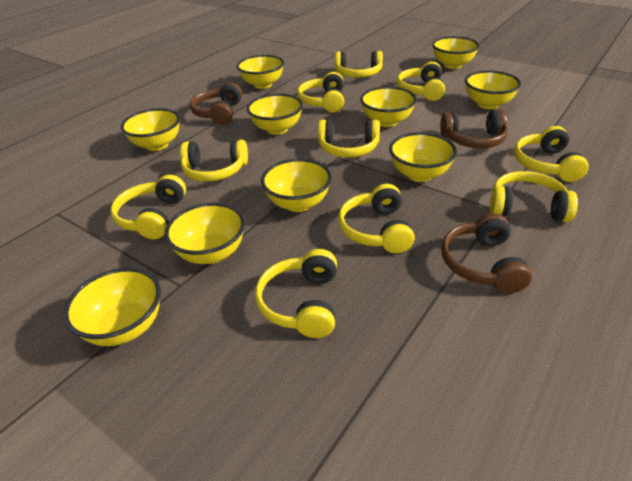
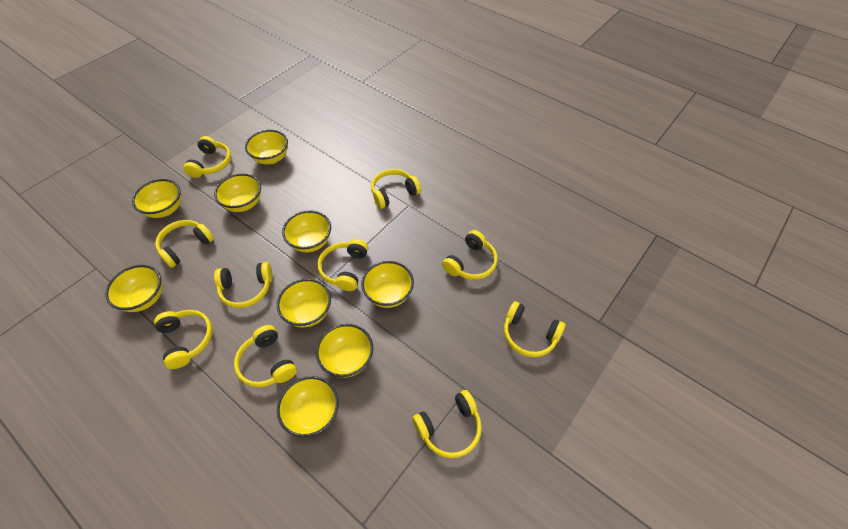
brown headphones: [190,83,242,125] [440,110,508,148] [441,213,532,293] = 3 -> none = 0
yellow bowl: [63,268,161,346] [121,108,180,151] [165,203,245,264] [237,55,284,89] [247,94,303,135] [261,159,332,212] [360,86,417,127] [389,132,457,182] [432,36,479,69] [465,70,521,109] = 10 -> [105,265,162,312] [132,179,181,218] [214,174,261,212] [245,130,288,164] [277,279,331,327] [277,376,339,437] [282,210,331,252] [316,324,373,378] [361,261,414,308] = 9

